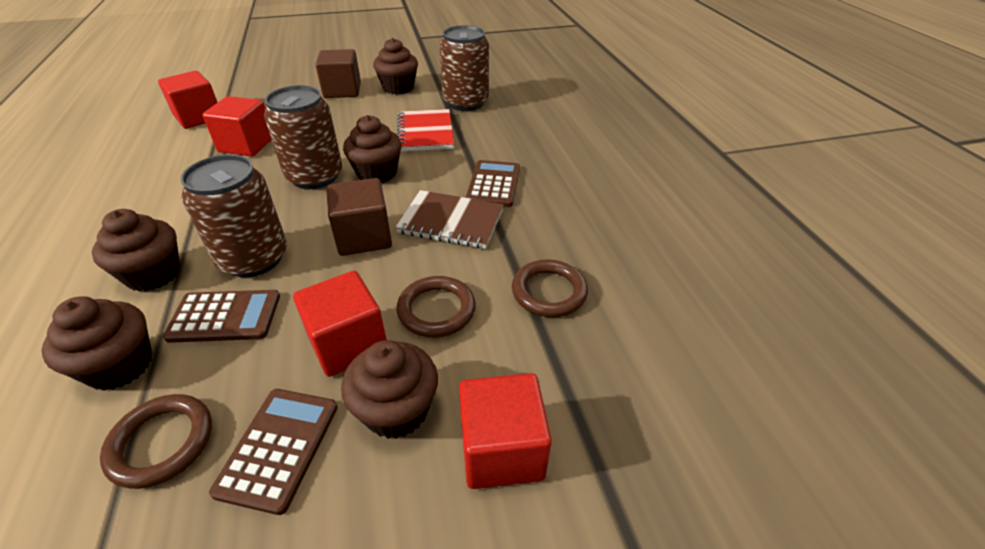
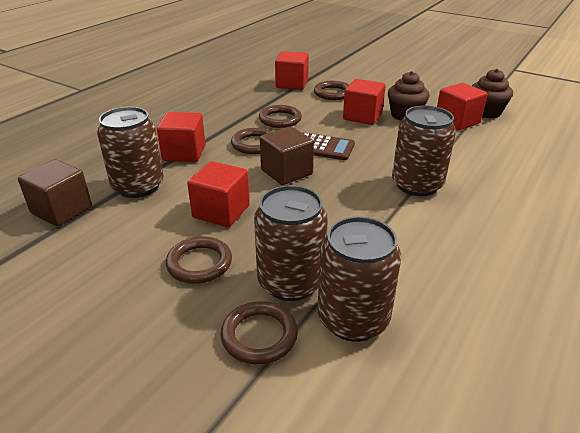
brown calculator: [163,290,280,343] [209,389,338,515] [466,160,520,207] = 3 -> [303,133,355,160] = 1
brown can: [180,154,287,278] [264,85,342,189] [439,25,489,111] = 3 -> [97,107,164,198] [254,185,328,301] [318,216,401,342] [392,105,456,196] = 4
brown cupcake: [41,297,153,391] [92,209,181,292] [341,340,438,439] [343,115,402,183] [373,38,418,95] = 5 -> [388,71,430,120] [472,69,513,118] = 2
brown notebook: [395,190,504,249] = 1 -> none = 0
brown ring: [100,394,212,489] [397,276,476,338] [512,260,588,317] = 3 -> [166,236,232,284] [220,301,298,364] [231,128,272,154] [259,105,302,128] [314,81,349,100] = 5
red cube: [158,71,218,129] [202,96,272,157] [293,271,387,377] [459,373,552,489] = 4 -> [157,112,205,162] [187,161,250,227] [275,51,309,90] [343,79,386,125] [437,83,488,130] = 5
red notebook: [397,109,454,152] = 1 -> none = 0

